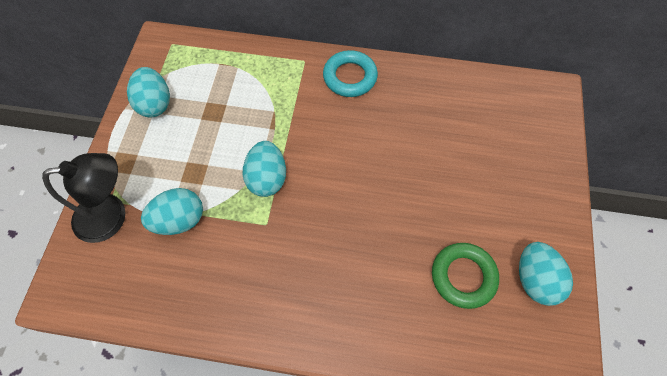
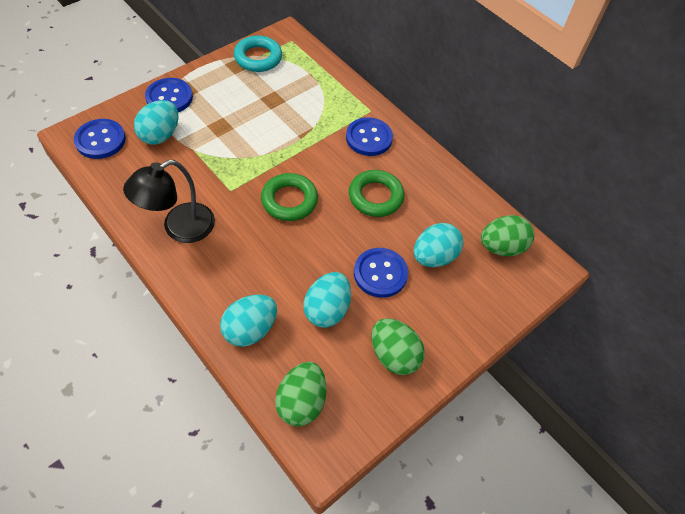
blue button: none = 0 -> [74,119,126,159] [145,78,193,112] [346,117,393,156] [354,248,408,298] = 4
green egg: none = 0 -> [275,362,326,427] [371,318,425,375] [481,215,534,256] = 3
green ring: [432,243,499,309] = 1 -> [261,173,318,221] [349,170,404,217] = 2

